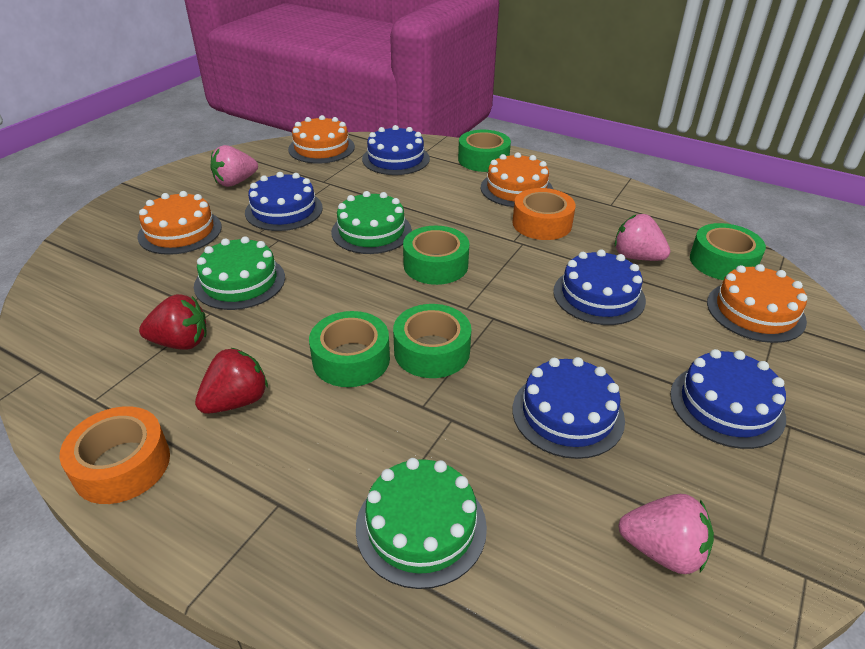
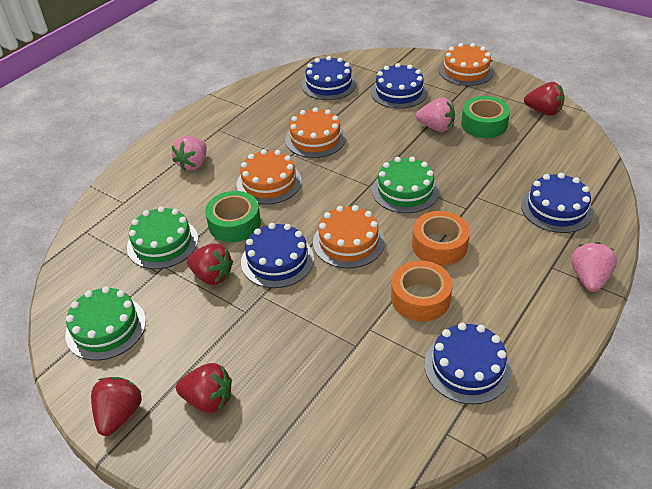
green tape: [309,311,390,387] [393,304,471,378] [403,226,469,285] [458,130,511,172] [690,223,766,280] = 5 -> [205,191,261,242] [461,96,510,138] = 2
red strawberry: [139,294,207,350] [195,348,268,414] = 2 -> [91,377,142,436] [176,363,232,413] [187,243,233,285] [524,82,565,116] = 4

